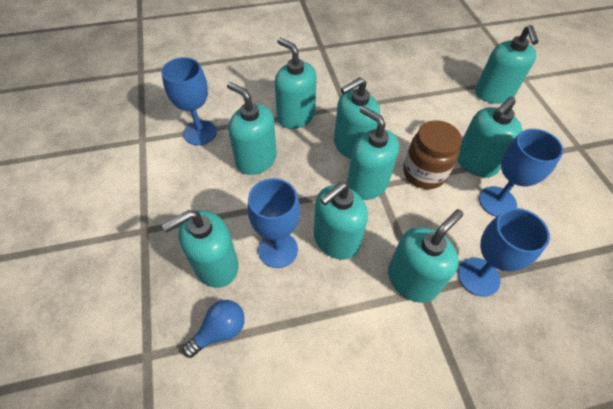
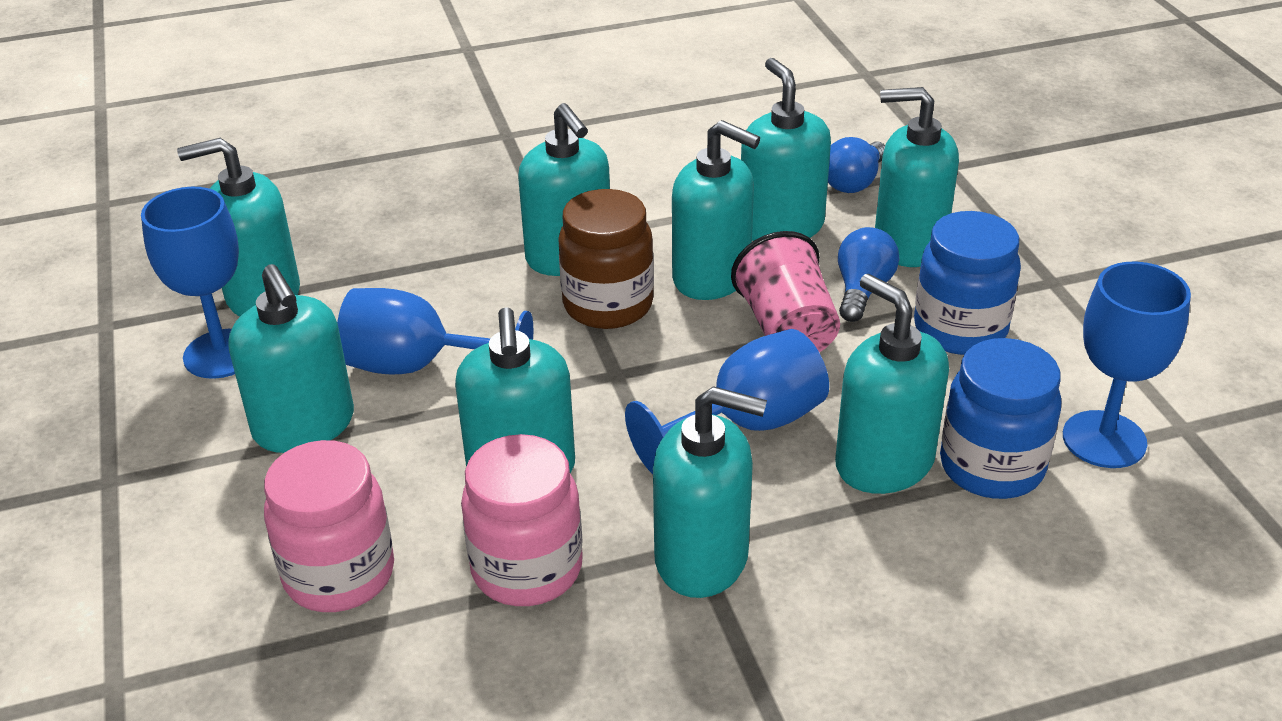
blue jar: none = 0 -> [914,211,1021,355] [940,338,1061,499] = 2
blue light bulb: [182,300,245,358] = 1 -> [828,137,885,193] [838,227,899,322] = 2
pink cup: none = 0 -> [731,231,840,353] = 1
pink jar: none = 0 -> [264,440,394,612] [461,434,583,606] = 2

